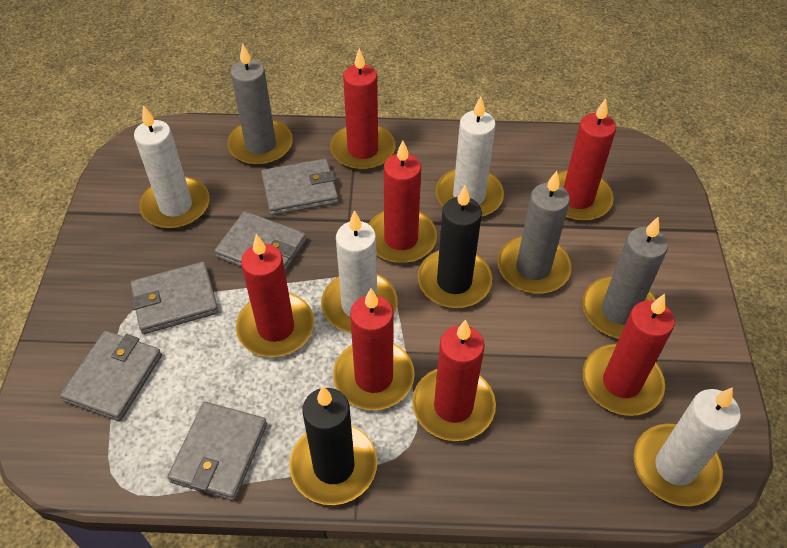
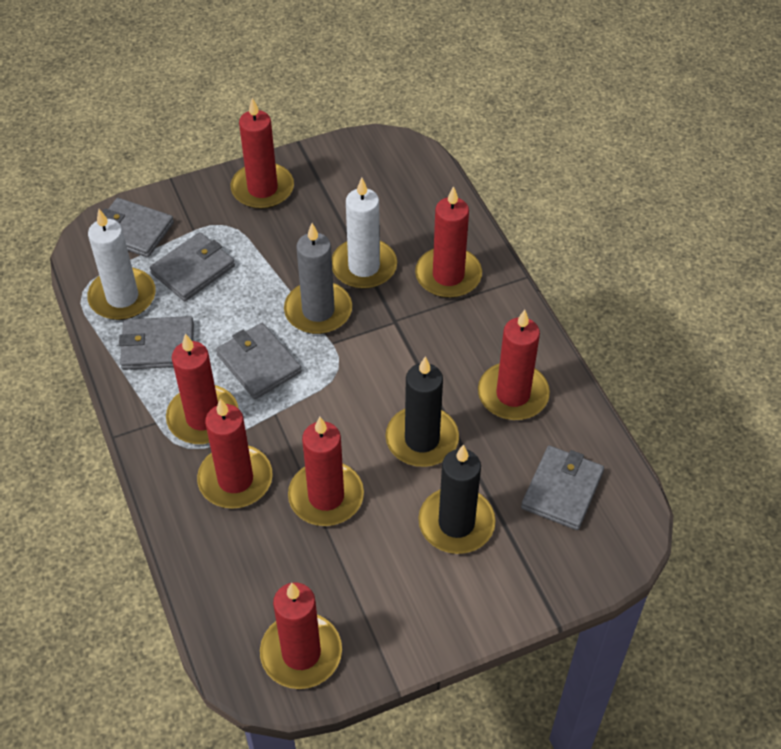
grey candle: [227,43,293,166] [497,171,572,294] [582,216,668,339] = 3 -> [284,223,352,334] = 1
white candle: [134,105,210,229] [321,210,398,333] [435,96,504,217] [633,387,741,506] = 4 -> [87,209,156,320] [332,178,397,289] = 2

